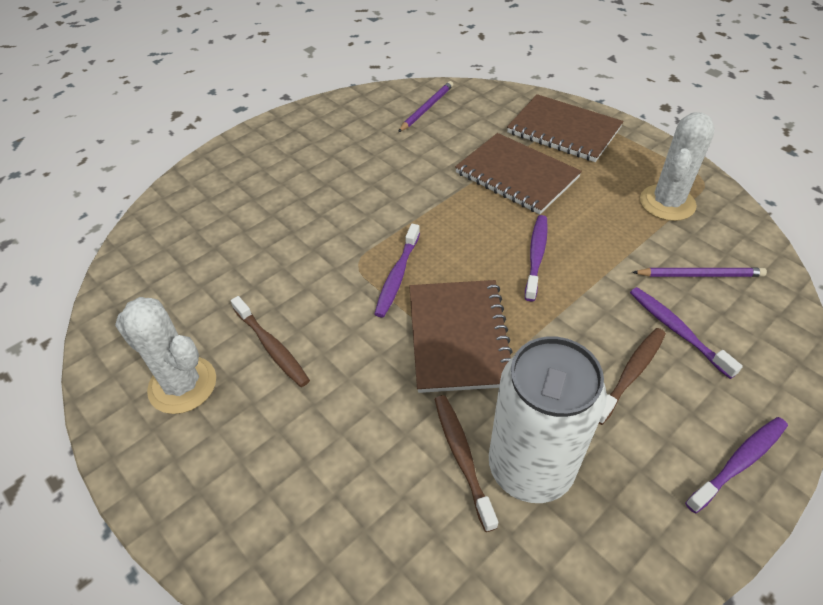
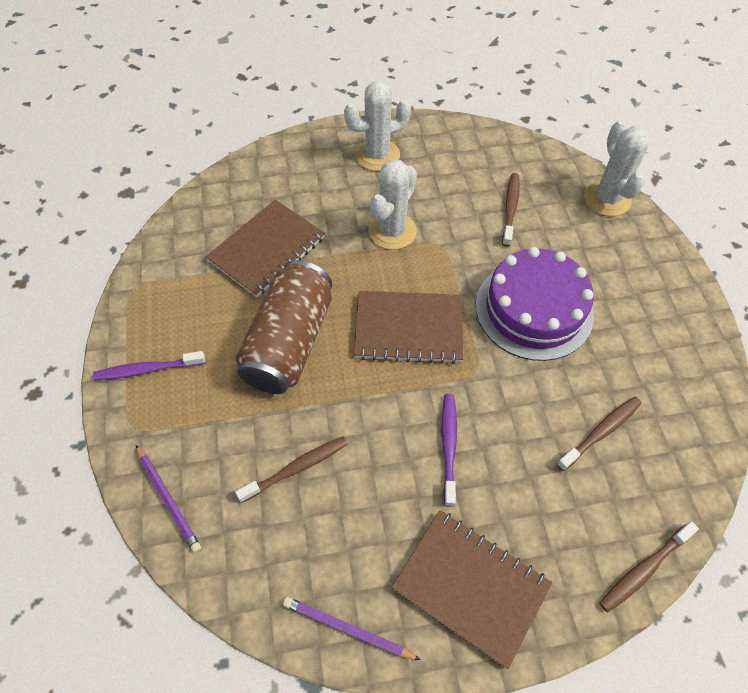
brown can: none = 0 -> [236,260,332,394] = 1
brown toothbrush: [231,296,310,387] [435,395,498,532] [598,328,666,425] = 3 -> [235,437,348,503] [502,173,520,247] [556,397,642,471] [600,522,699,612] = 4
purple cake: none = 0 -> [476,247,594,361] = 1
purple toothbrush: [374,224,420,317] [525,215,548,302] [630,287,743,379] [685,417,788,513] = 4 -> [93,351,205,380] [442,394,457,507] = 2
white cactus: [115,297,216,414] [640,112,715,221] = 2 -> [344,81,411,171] [368,159,417,250] [584,120,649,216] = 3
white can: [489,336,607,503] = 1 -> none = 0

